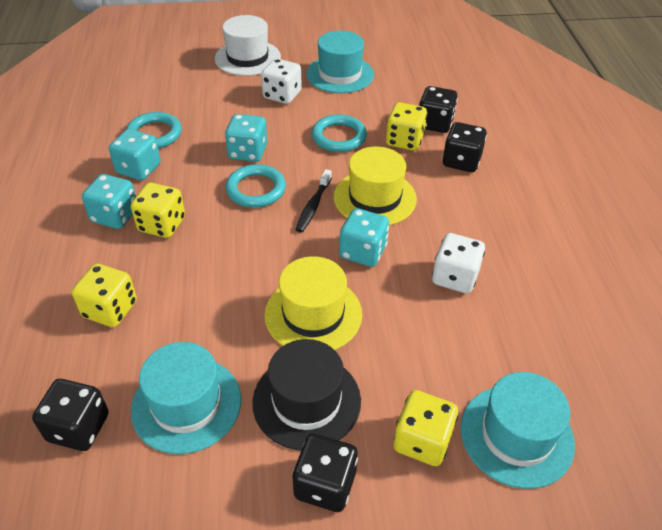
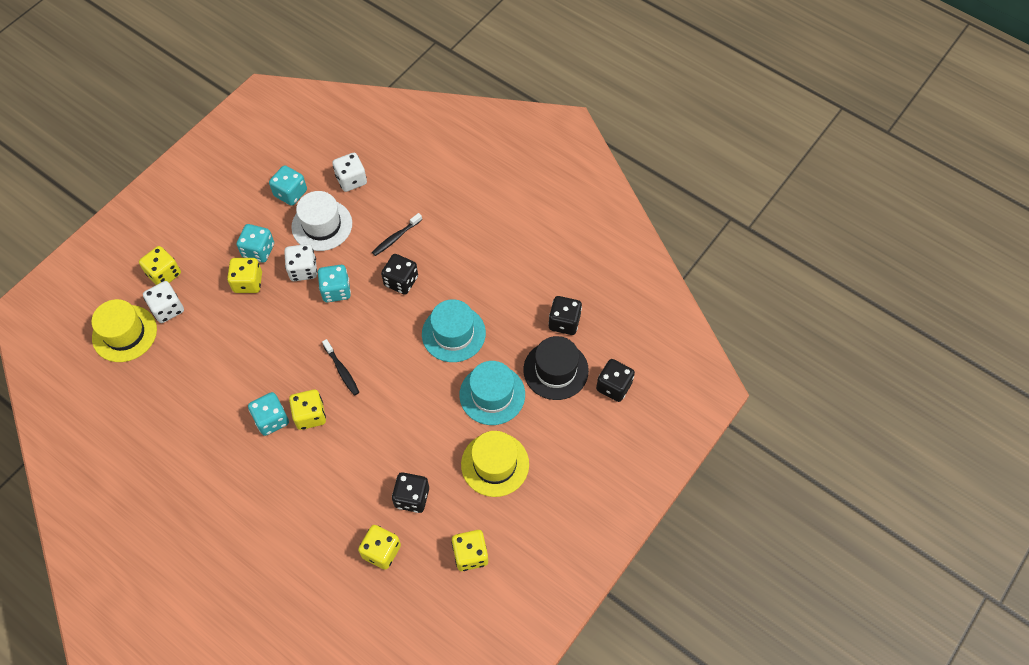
black toothbrush: [295,169,332,233] = 1 -> [322,339,359,395] [372,213,422,256] = 2
turquoise hat: [131,342,241,454] [306,31,374,93] [461,372,575,489] = 3 -> [422,299,486,362] [459,361,525,425] = 2
turquoise ring: [126,112,182,149] [226,164,286,208] [312,114,367,152] = 3 -> none = 0
white dice: [261,59,302,104] [432,233,485,294] = 2 -> [143,281,184,323] [284,244,317,281] [332,153,367,192] = 3
yellow dice: [72,264,137,327] [131,183,185,238] [386,102,427,151] [394,390,458,466] = 4 -> [139,246,181,285] [227,258,262,293] [289,389,326,430] [358,525,401,570] [451,530,488,571] = 5

